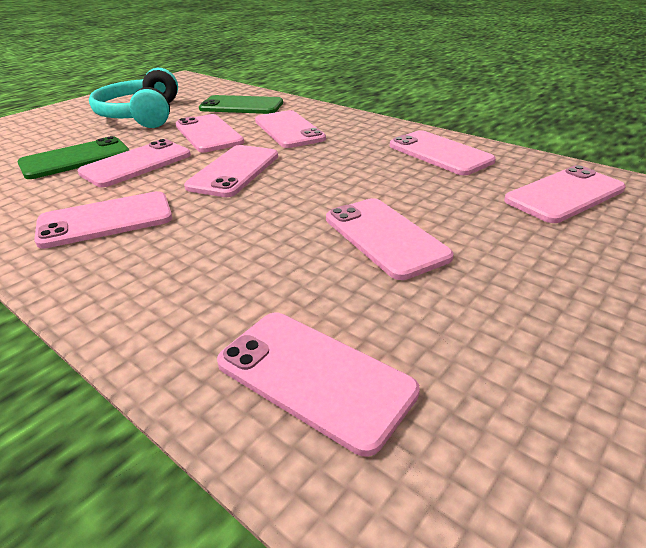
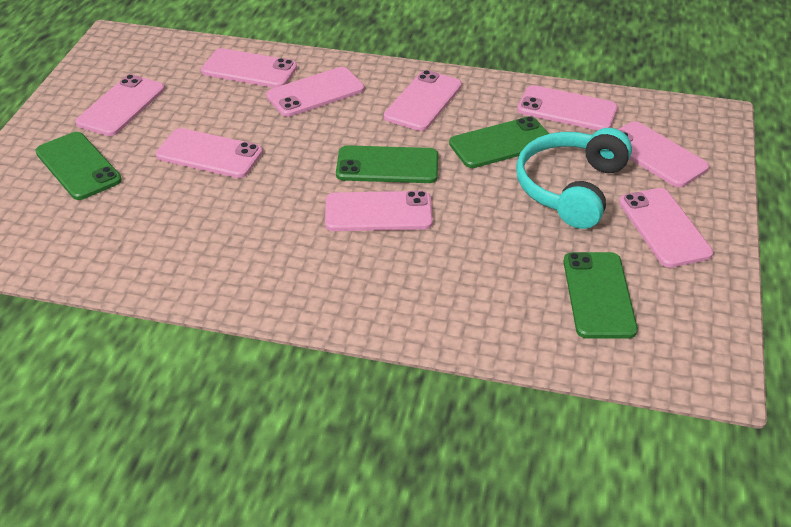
green phone: [18,136,129,179] [199,95,283,114] = 2 -> [35,132,122,200] [336,145,438,183] [449,116,549,168] [563,252,638,339] = 4

